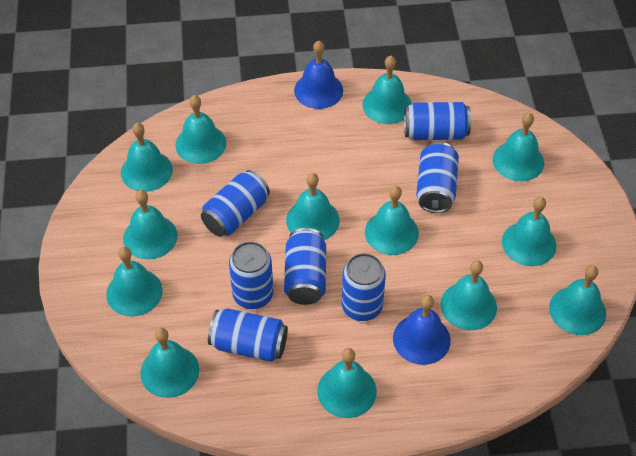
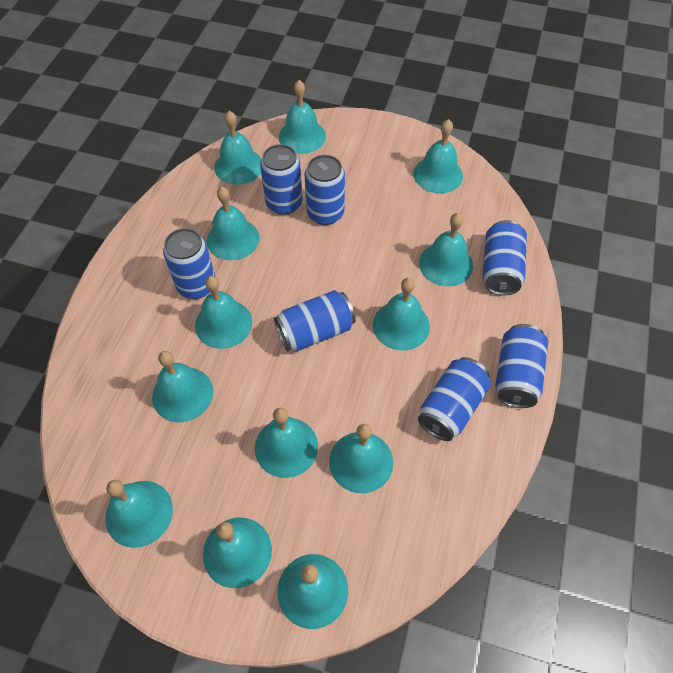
blue bell: [294,41,343,109] [393,295,451,365] = 2 -> none = 0

